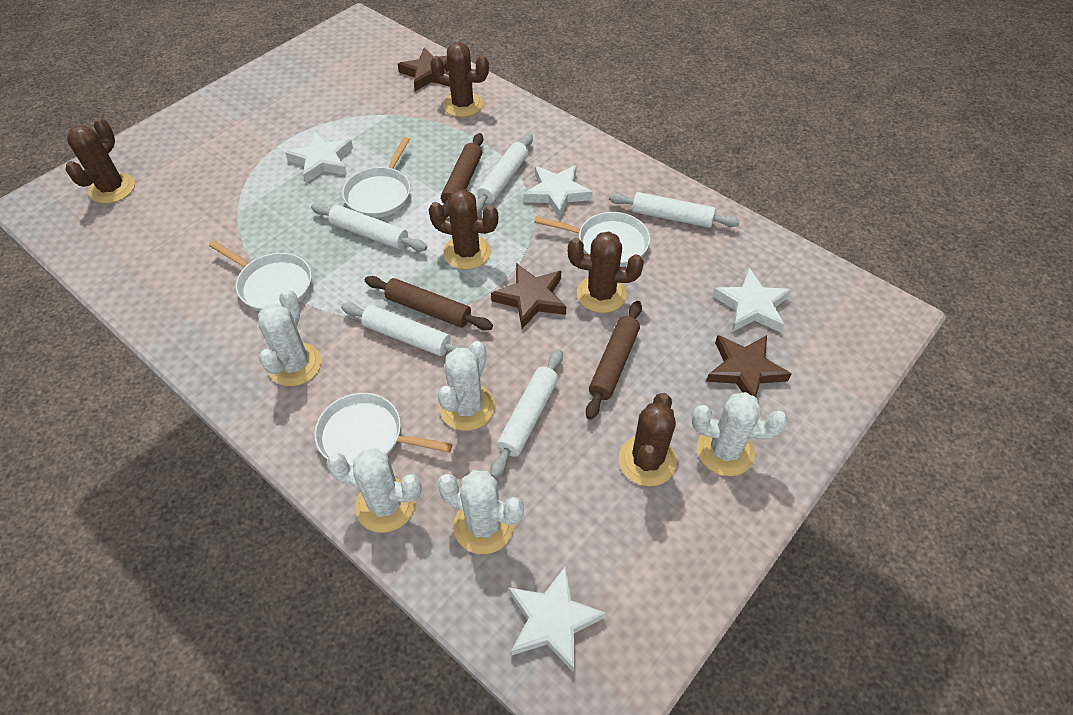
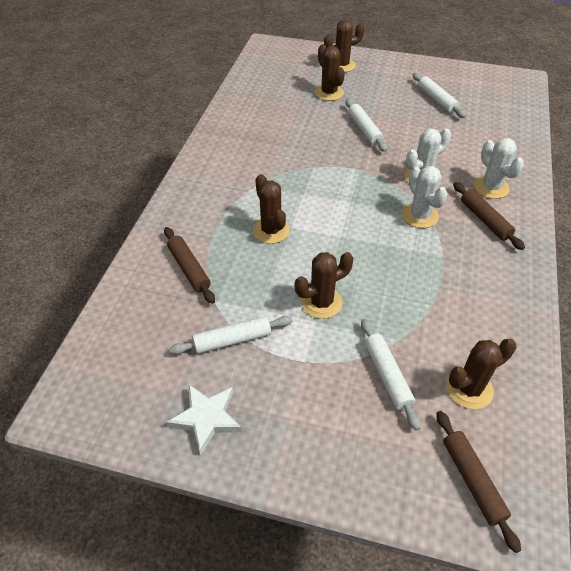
brown star: [398,48,448,91] [491,263,566,329] [706,335,792,397] = 3 -> none = 0
white cactus: [258,289,322,386] [326,448,422,533] [437,470,524,554] [438,341,495,431] [692,392,788,476] = 5 -> [402,166,448,228] [405,128,451,183] [474,138,524,199] = 3
white pan: [209,241,312,311] [314,393,453,466] [342,137,410,218] [534,212,650,267] = 4 -> none = 0
white rolling pin: [311,203,427,251] [341,303,469,356] [476,134,533,213] [491,349,563,478] [609,192,740,228] = 5 -> [169,316,292,354] [346,99,387,152] [361,319,421,430] [412,73,466,118] = 4
white star: [285,132,353,183] [509,566,606,672] [524,165,593,219] [713,268,792,332] = 4 -> [166,384,242,455] = 1

